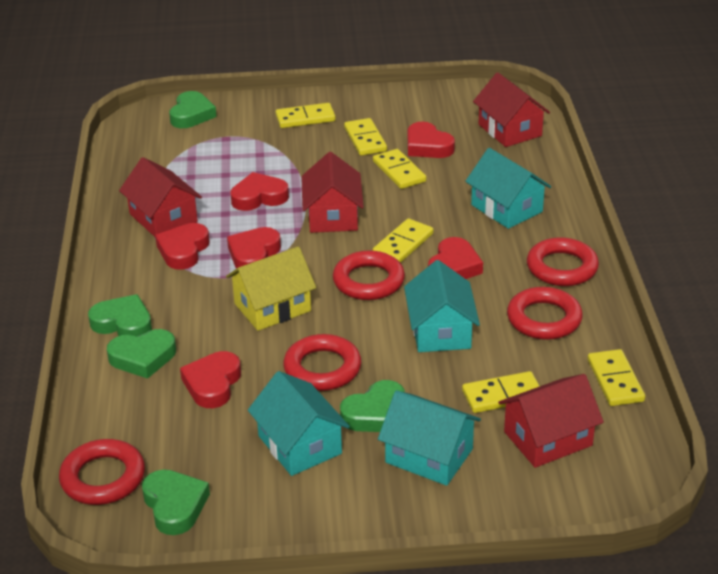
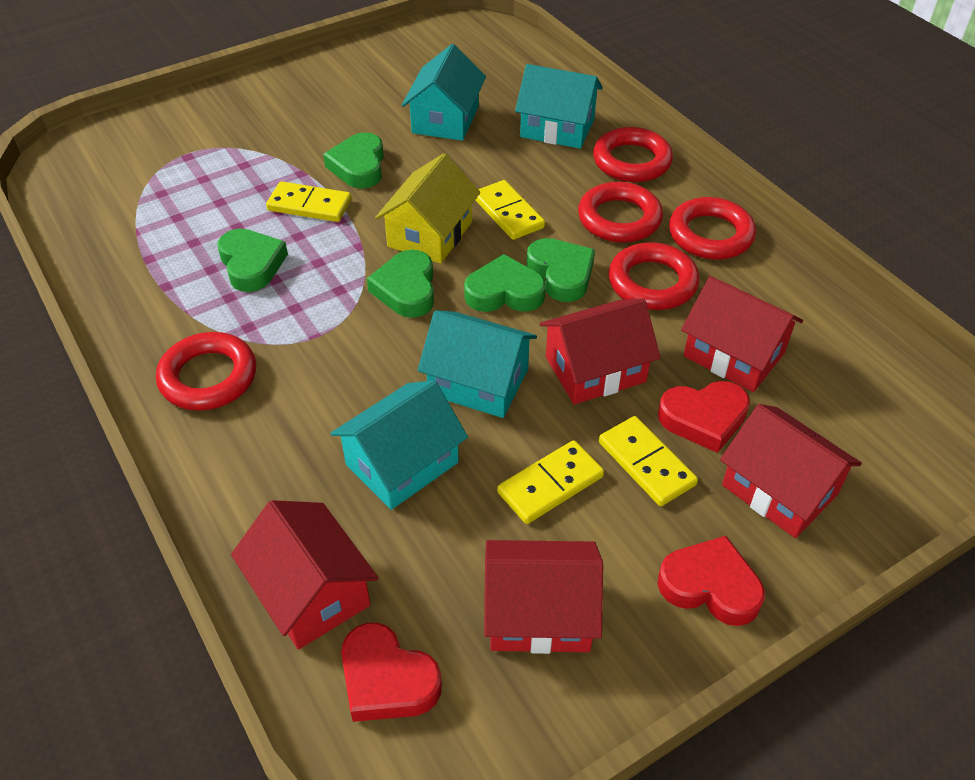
red heart: [155,223,210,270] [180,351,241,408] [227,227,281,269] [231,172,289,211] [408,122,455,158] [428,237,483,279] = 6 -> [341,623,442,722] [658,381,750,453] [658,536,765,626] = 3
red house: [119,157,202,238] [301,152,364,233] [473,73,550,147] [498,374,604,468] = 4 -> [231,500,378,650] [484,540,603,654] [540,298,661,404] [681,276,803,392] [720,404,862,538] = 5
yellow domino: [276,103,336,128] [344,118,387,156] [373,149,426,189] [373,219,434,263] [462,371,540,413] [588,349,645,406] = 6 -> [266,181,352,222] [475,180,545,240] [497,440,604,524] [599,416,698,506] = 4

